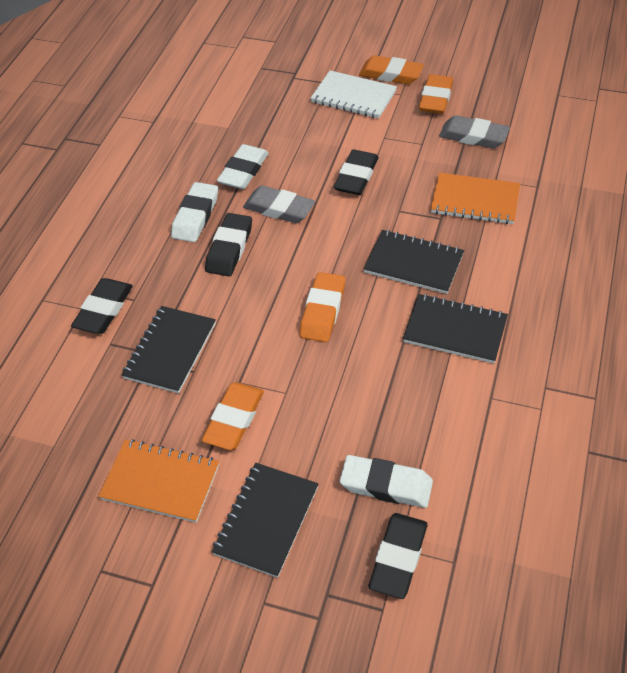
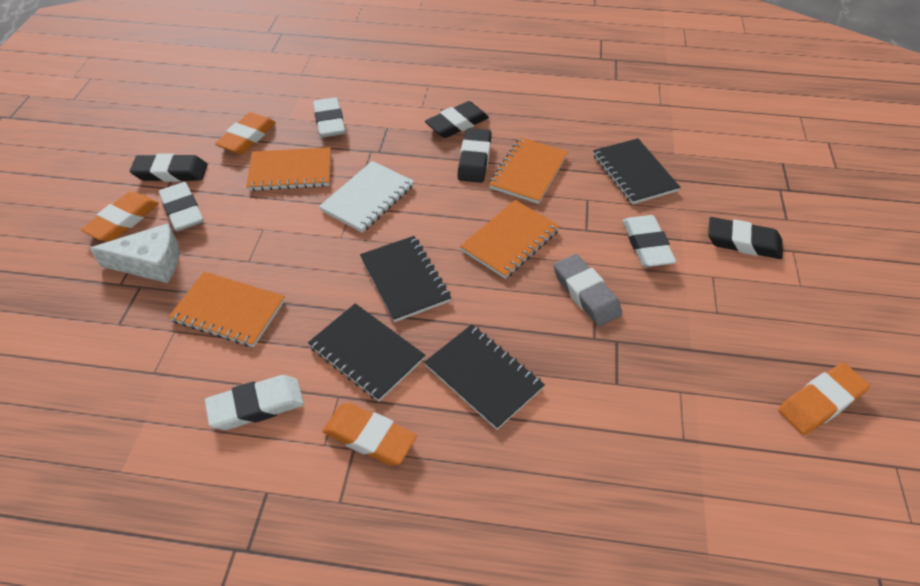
grey eraser: [243,185,315,223] [439,115,510,148] = 2 -> [554,254,622,326] = 1
orange notebook: [98,439,219,523] [431,173,520,224] = 2 -> [168,272,285,347] [246,147,331,191] [460,200,560,279] [489,137,568,204] = 4
white cheese: none = 0 -> [90,223,179,283] = 1
white eraser: [171,182,218,242] [217,144,269,189] [340,455,433,508] = 3 -> [159,182,204,231] [205,375,304,430] [313,98,345,138] [623,215,676,267] = 4

